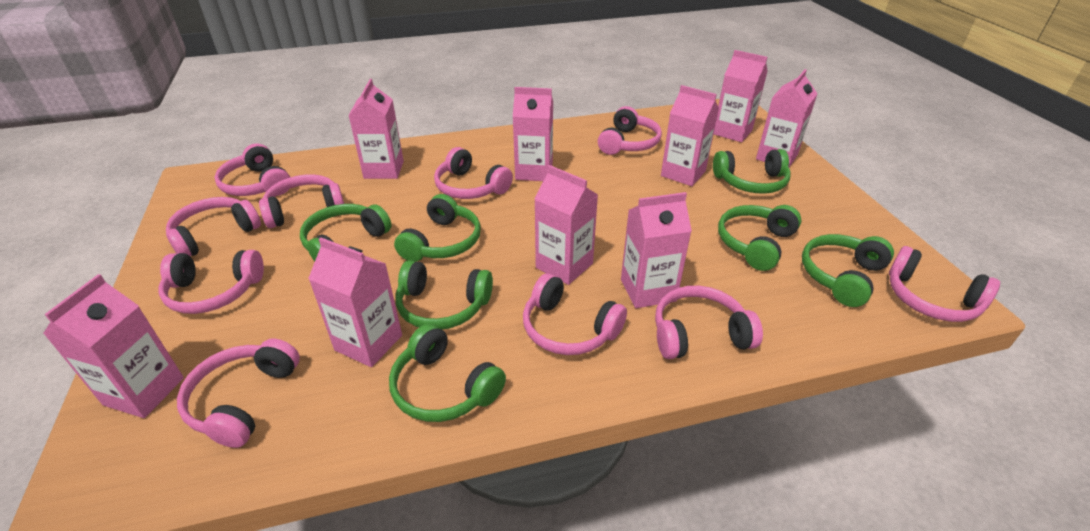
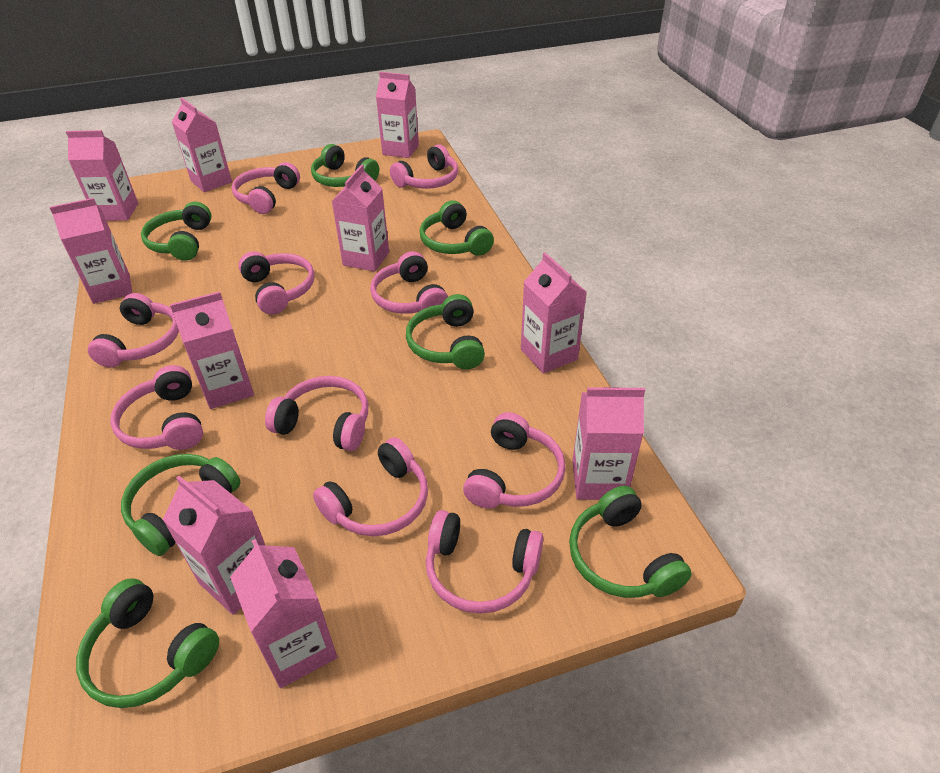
pink carton: [43,274,184,418] [308,237,402,367] [348,79,404,179] [513,87,553,181] [534,165,598,285] [621,192,692,308] [661,85,719,186] [714,50,768,142] [756,69,818,167] = 9 -> [50,198,132,304] [66,130,138,221] [163,476,266,615] [170,291,254,409] [172,98,232,192] [230,539,337,688] [331,164,389,272] [376,72,419,158] [521,253,587,374] [572,387,645,500] = 10

